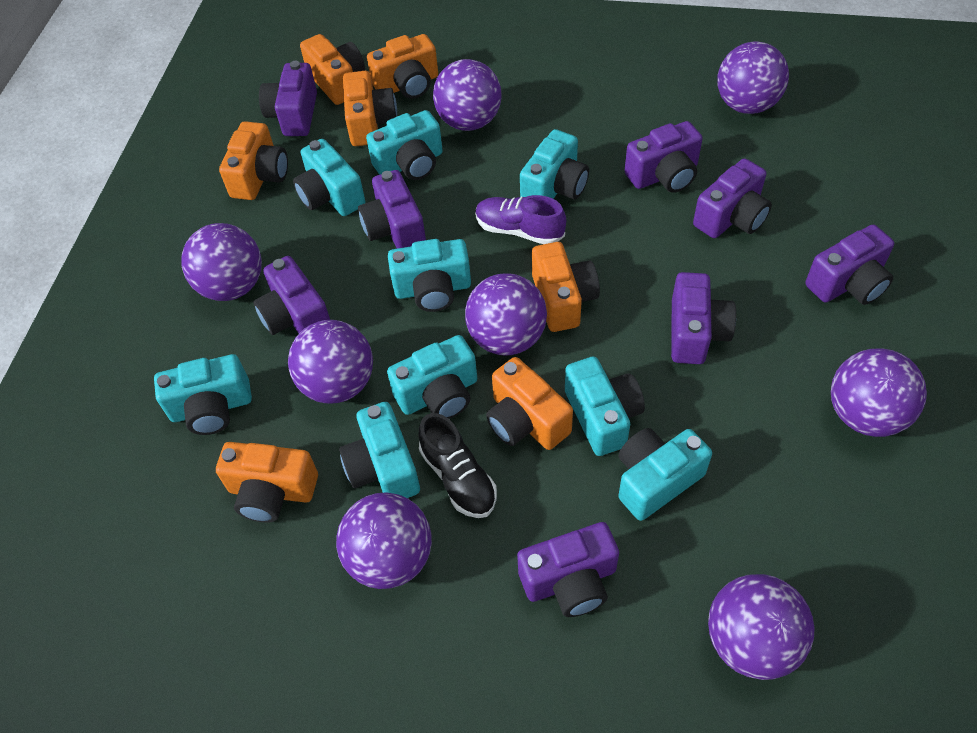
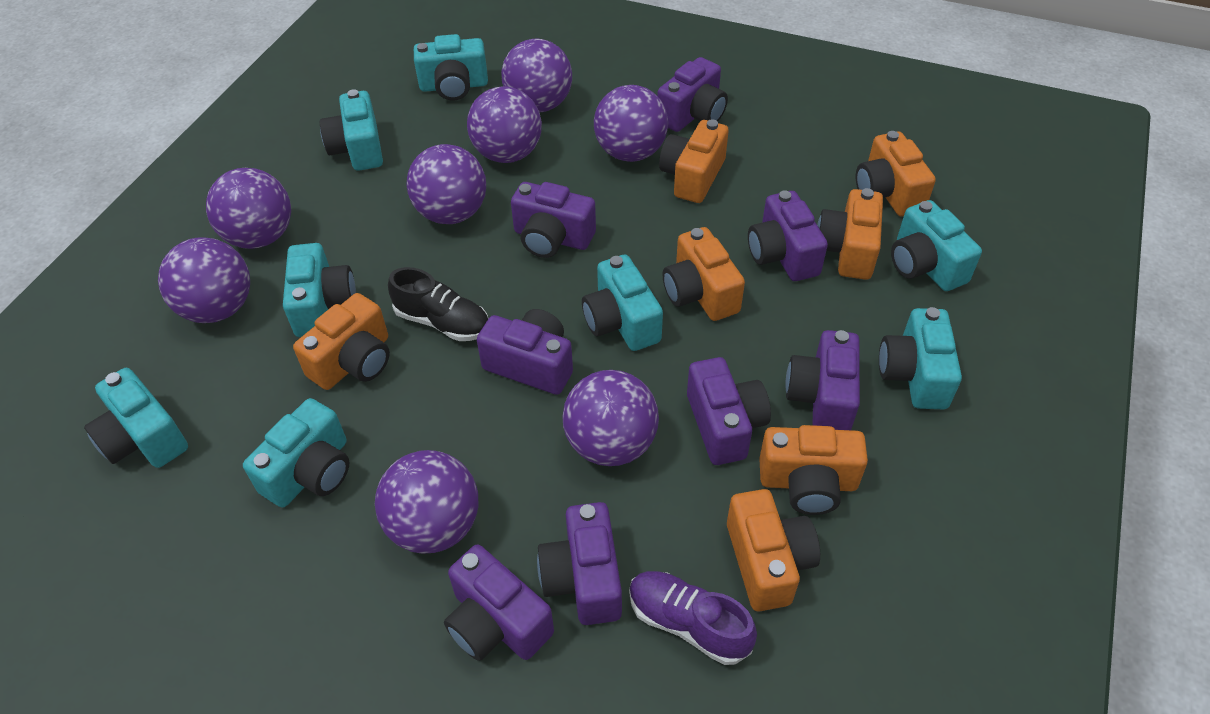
turquoise camera: [154,354,252,435] [293,139,366,216] [339,402,420,498] [366,110,443,180] [387,335,477,419] [388,239,471,312] [520,129,589,199] [565,357,645,456] [618,428,712,521] = 9 -> [84,368,188,468] [243,398,349,508] [283,243,356,337] [320,89,383,171] [414,34,488,101] [582,255,663,351] [879,307,962,409] [891,200,982,291] = 8

